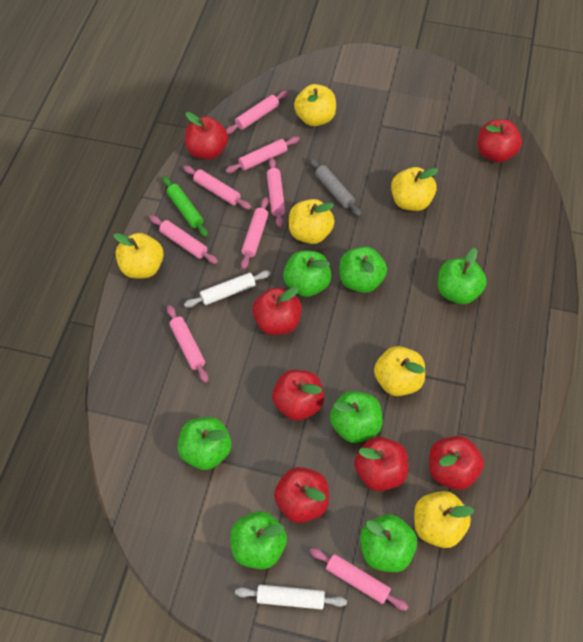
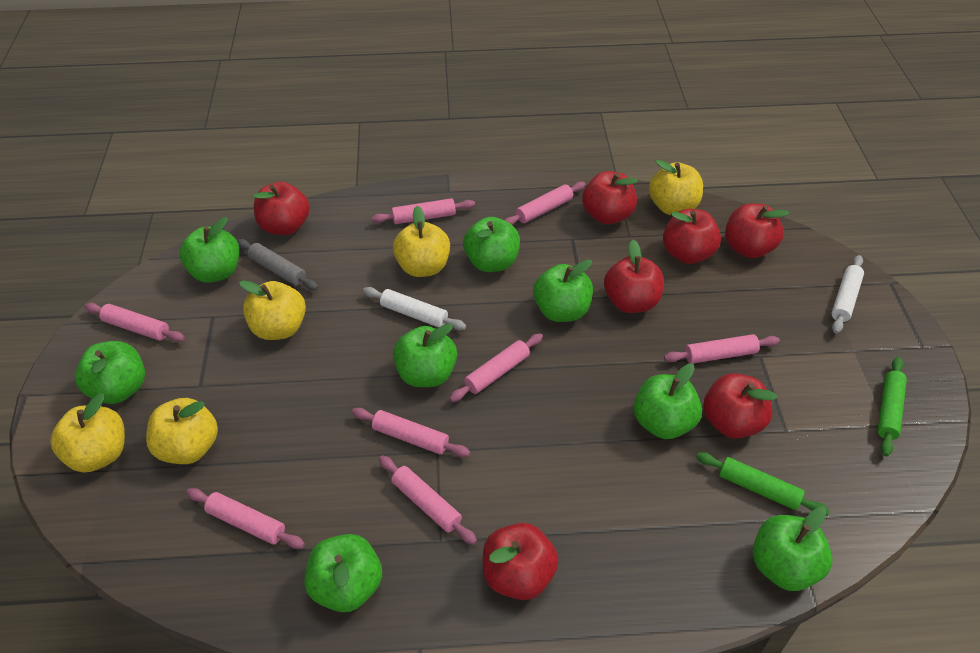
green apple: [178,417,231,470] [230,511,287,569] [283,251,331,297] [330,391,383,443] [340,246,387,293] [360,514,417,572] [438,248,487,305] = 7 -> [75,341,145,404] [180,217,239,283] [304,534,382,612] [393,324,457,387] [463,217,520,272] [533,260,593,322] [634,363,702,439] [753,507,833,591] = 8
green rolling pin: [162,176,208,237] = 1 -> [696,452,830,516] [877,357,907,456] = 2
yellow apple: [114,233,164,279] [289,199,335,244] [294,84,336,126] [374,346,425,396] [391,167,438,211] [414,491,474,548] = 6 -> [50,393,125,473] [146,398,218,464] [239,280,306,340] [393,206,450,277] [649,160,703,215] = 5

